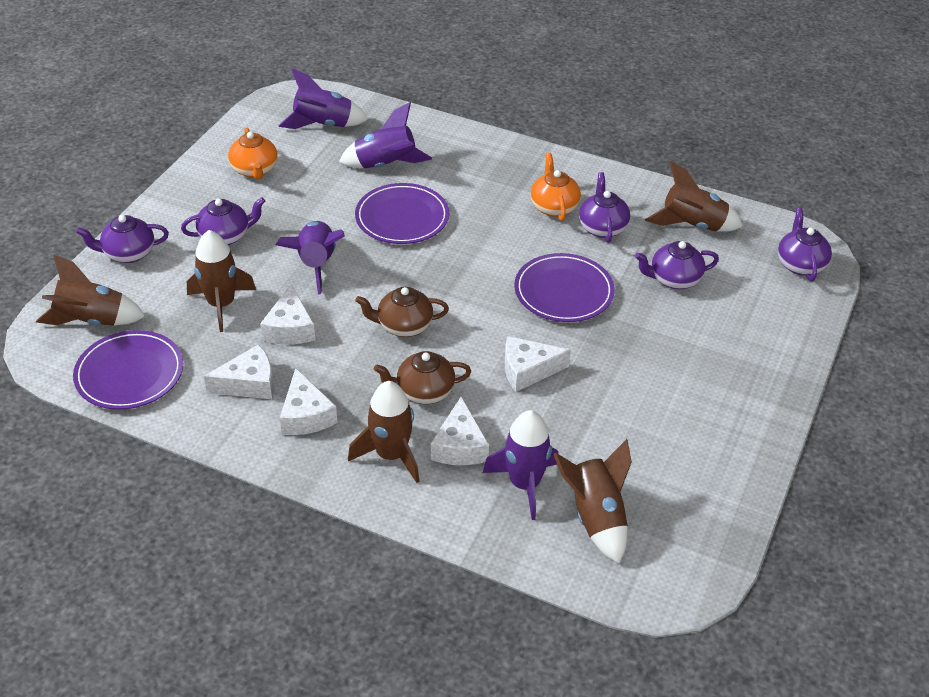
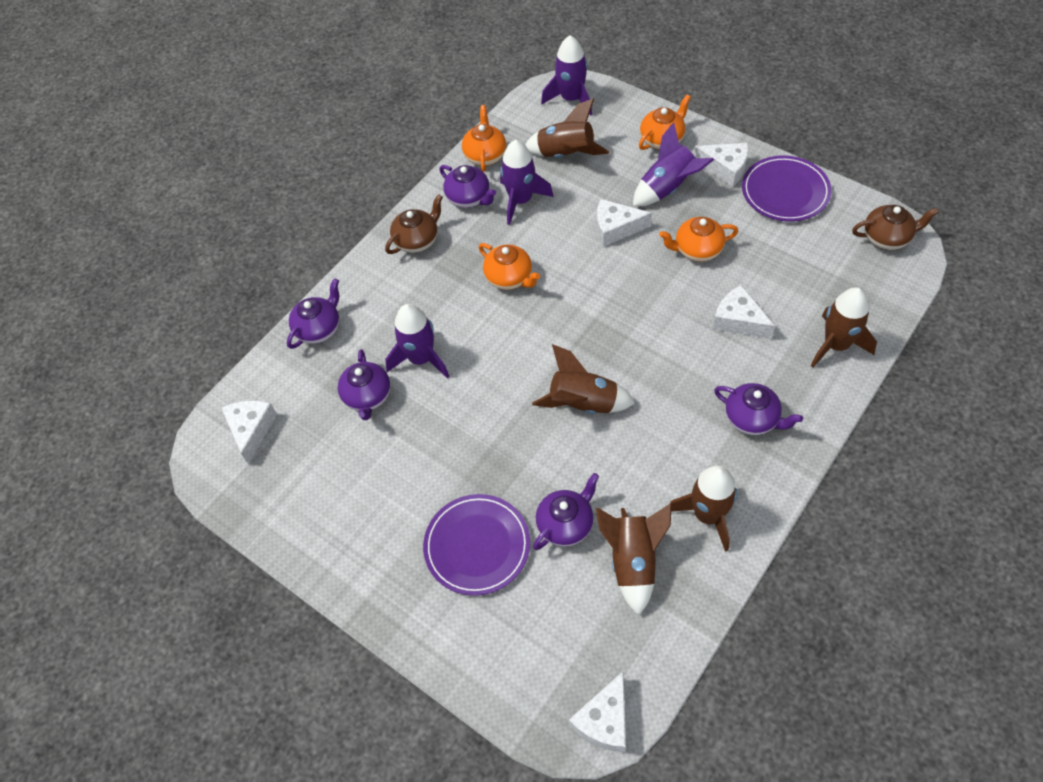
orange teapot: [228,128,278,180] [530,153,581,221] = 2 -> [462,105,506,172] [479,243,540,290] [639,94,691,150] [659,217,738,262] = 4
purple plate: [73,330,183,410] [355,183,449,244] [514,253,615,322] = 3 -> [423,494,530,596] [742,155,831,222] = 2

